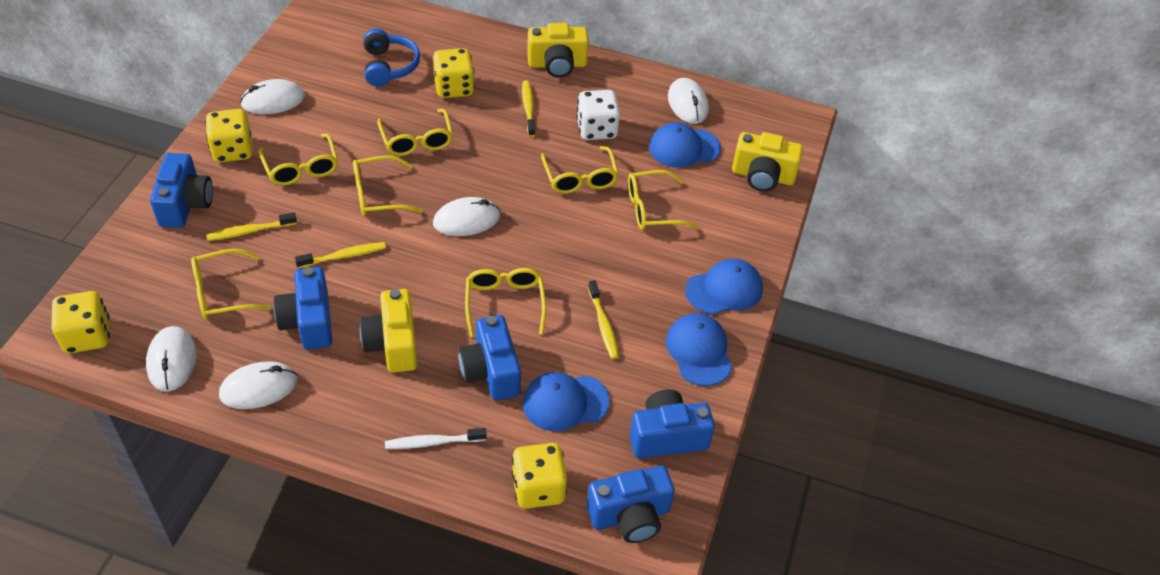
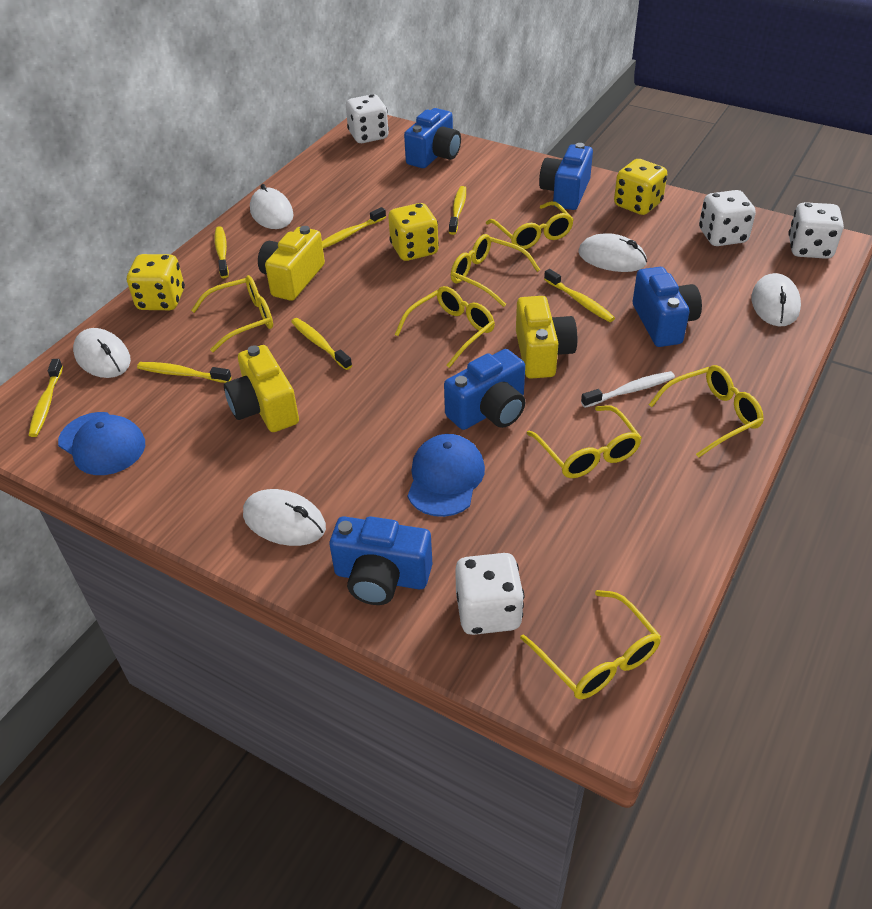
blue cap: [523,372,610,431] [649,122,721,168] [666,313,732,386] [685,259,763,315] = 4 -> [58,412,145,475] [408,434,485,517] = 2
blue headphones: [363,28,420,87] = 1 -> none = 0
white dice: [576,90,620,140] = 1 -> [346,94,389,143] [455,553,525,635] [699,190,756,246] [788,202,844,259] = 4
yellow dice: [52,291,110,353] [205,109,253,163] [433,48,475,98] [512,443,567,509] = 4 -> [127,254,185,310] [388,203,439,261] [614,159,667,215] = 3
yellow toothbrush: [206,212,297,241] [295,242,386,268] [522,80,536,137] [588,280,619,359] = 4 -> [29,359,63,437] [137,362,231,383] [214,226,229,278] [291,318,352,370] [322,207,386,249] [449,186,466,235] [544,269,615,322] = 7

